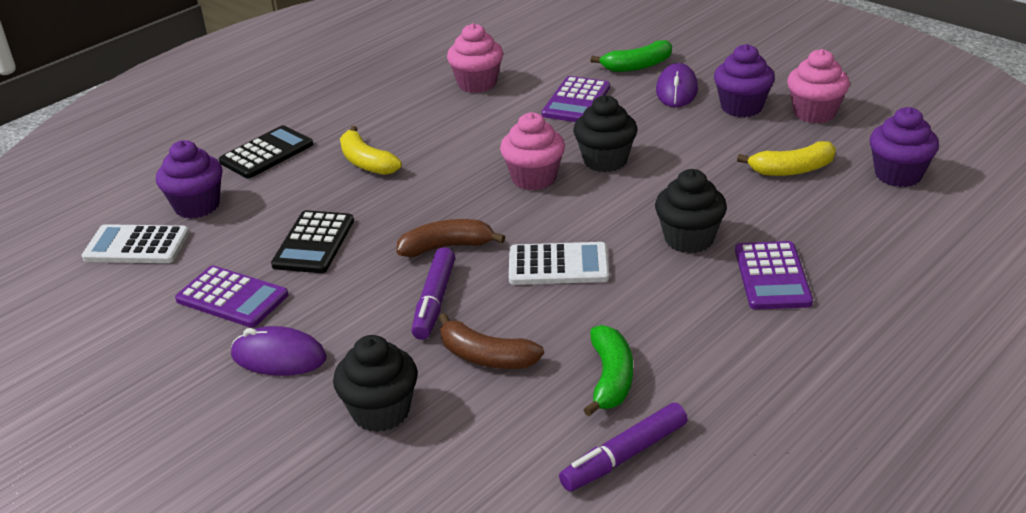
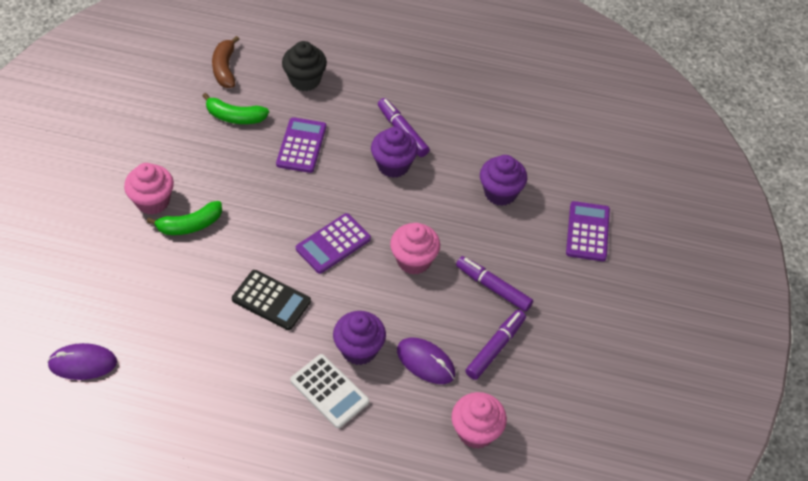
black calculator: [219,125,313,178] [271,210,354,273] = 2 -> [232,270,311,330] = 1
black cupcake: [333,335,418,432] [573,95,637,172] [655,169,727,253] = 3 -> [282,41,327,91] = 1
brown banana: [396,219,505,257] [439,313,544,369] = 2 -> [212,36,239,88] = 1
purple marker: [411,247,455,340] [559,403,688,492] = 2 -> [378,98,430,157] [456,256,533,312] [465,310,526,380] = 3
white calculator: [82,224,189,263] [509,242,609,285] = 2 -> [290,354,369,428] = 1
yellow banana: [340,126,402,175] [737,141,836,176] = 2 -> none = 0

